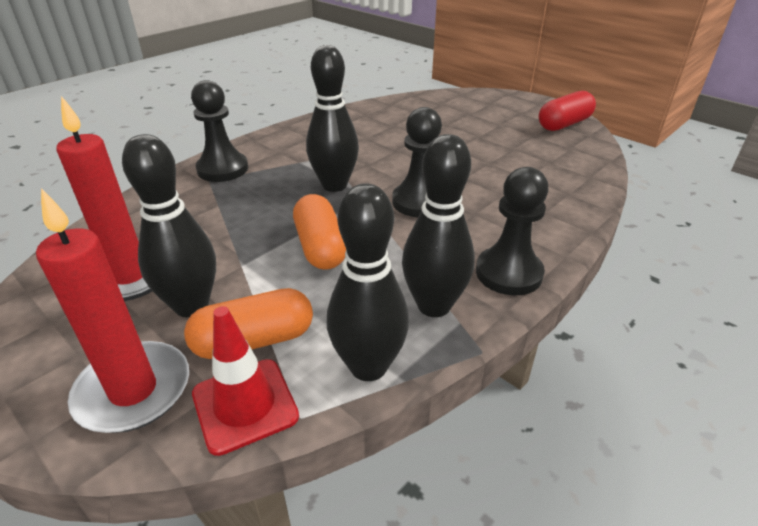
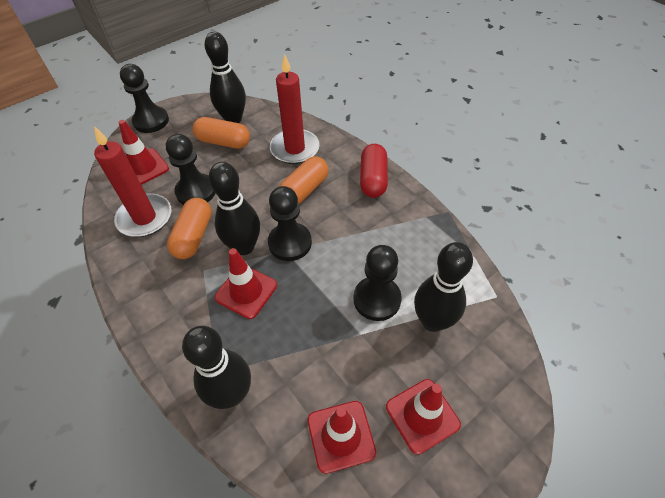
black pawn: [191,80,248,182] [392,107,442,217] [476,167,549,295] = 3 -> [120,64,169,133] [166,134,215,205] [268,186,312,261] [353,245,402,321] = 4
orange capsule: [184,288,313,359] [293,194,346,270] = 2 -> [167,198,212,259] [193,117,250,149] [279,156,329,204] = 3
red traffic cone: [192,306,299,456] = 1 -> [119,120,169,185] [214,248,277,319] [308,401,376,474] [386,379,461,455] = 4

